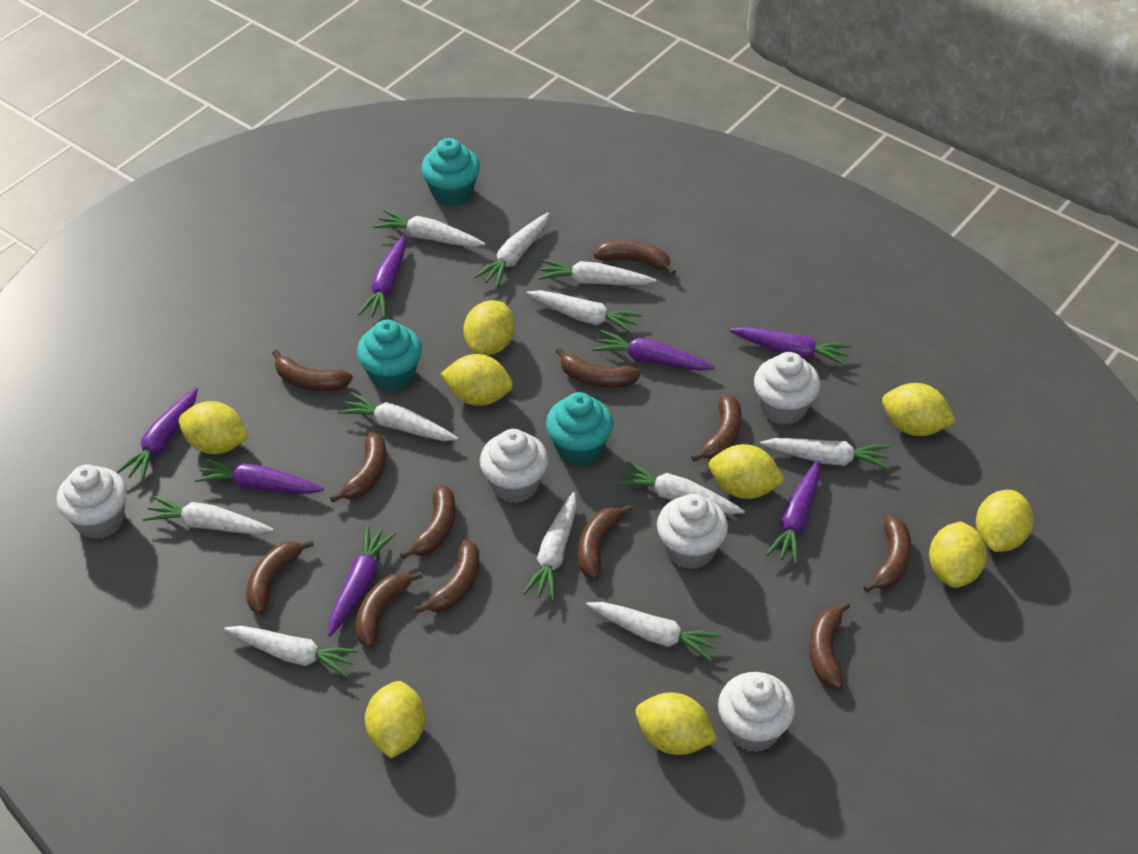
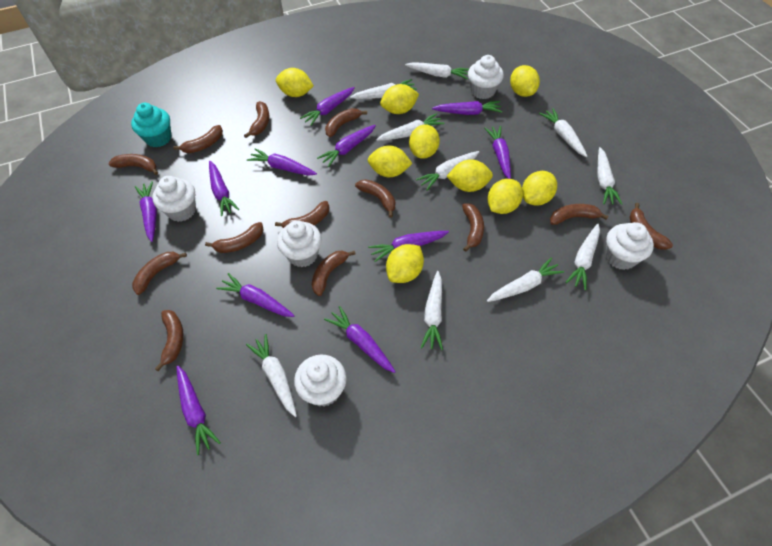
brown banana: [246,539,314,614] [272,349,353,391] [330,432,386,503] [355,572,423,648] [400,484,455,559] [414,540,480,614] [556,348,641,388] [578,504,633,579] [593,240,676,275] [691,394,741,462] [809,601,850,689] [863,515,911,593] = 12 -> [108,154,158,175] [132,252,187,295] [155,310,184,371] [173,125,223,153] [205,222,264,253] [244,101,270,138] [275,201,329,228] [312,251,356,296] [325,108,367,137] [355,179,395,218] [462,203,484,252] [550,204,609,225] [629,203,673,250] = 13
purple carrot: [116,388,198,482] [195,458,324,494] [328,525,396,636] [358,235,406,319] [593,330,715,371] [729,327,852,366] [766,460,820,564] = 7 -> [135,181,157,242] [177,366,221,455] [209,161,239,216] [216,273,295,317] [247,148,317,176] [300,87,355,126] [317,125,376,167] [324,306,396,373] [368,231,449,262] [432,101,502,115] [484,126,511,179] = 11
turquoise cupcake: [357,320,422,392] [421,138,480,207] [546,392,613,466] = 3 -> [131,103,171,147] = 1
white carrot: [143,496,274,534] [224,626,359,678] [338,392,458,441] [374,209,485,247] [474,213,549,288] [523,492,577,601] [526,290,643,334] [538,259,656,285] [586,602,722,661] [616,461,745,514] [760,438,890,469] = 11 -> [246,334,297,417] [350,79,417,99] [376,113,444,141] [405,62,469,79] [416,151,479,190] [420,271,443,350] [487,257,564,302] [539,108,587,157] [565,224,600,290] [598,147,622,205] = 10

